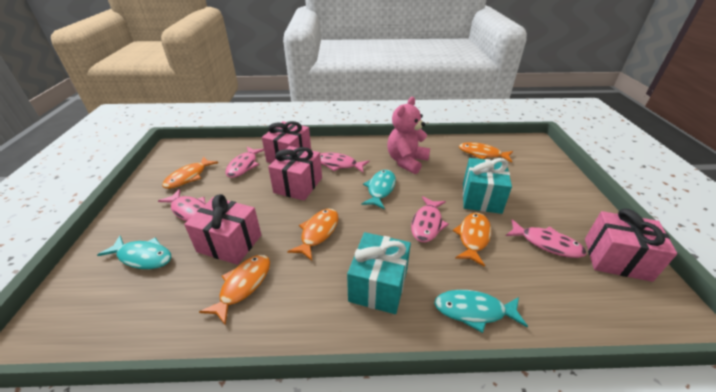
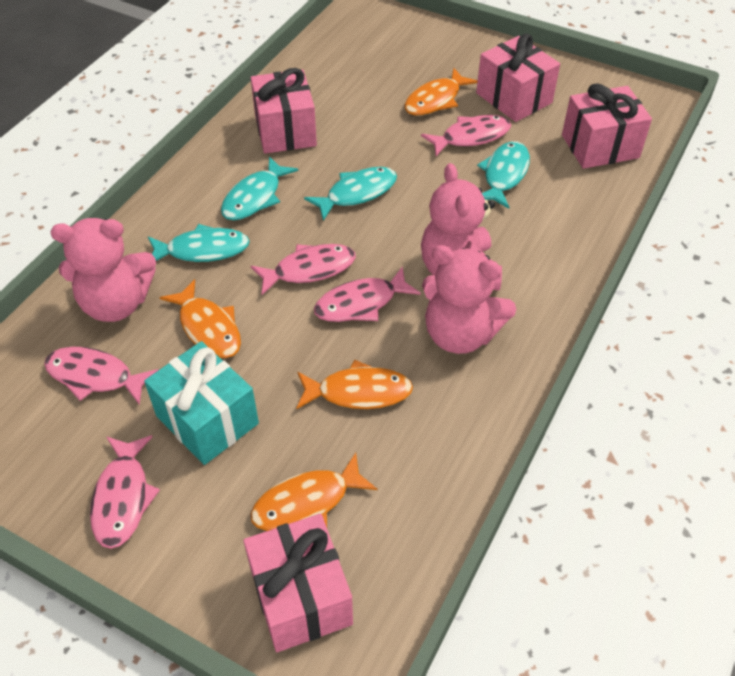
orange fish: [162,156,218,189] [199,255,270,326] [287,209,338,261] [452,213,491,267] [459,142,513,162] = 5 -> [160,279,241,358] [250,453,377,531] [296,360,413,410] [405,68,478,115] = 4
pink teddy bear: [387,97,430,174] = 1 -> [51,218,156,322] [421,163,502,290] [422,245,516,354] = 3
turquoise fish: [97,236,171,269] [361,170,396,209] [434,290,528,333] = 3 -> [148,224,250,262] [221,156,298,220] [304,167,397,221] [477,141,530,209] = 4
turquoise gift: [347,232,411,314] [463,158,512,214] = 2 -> [144,341,259,465] = 1

